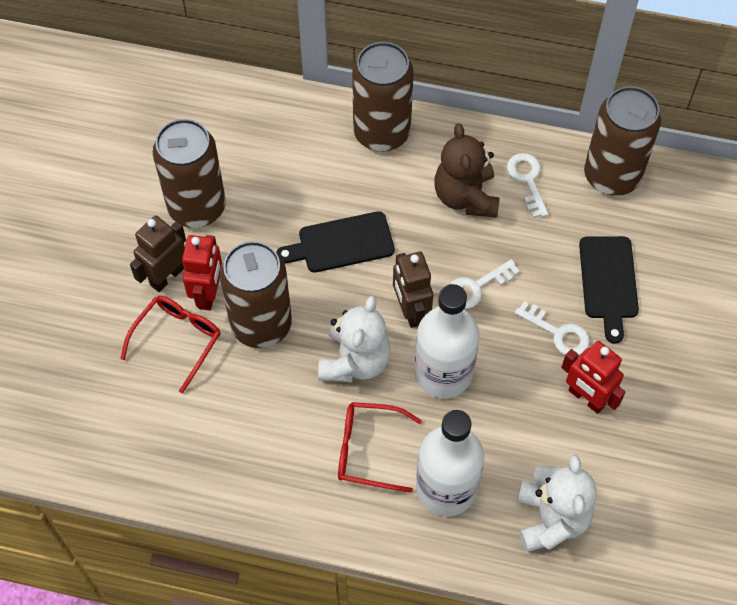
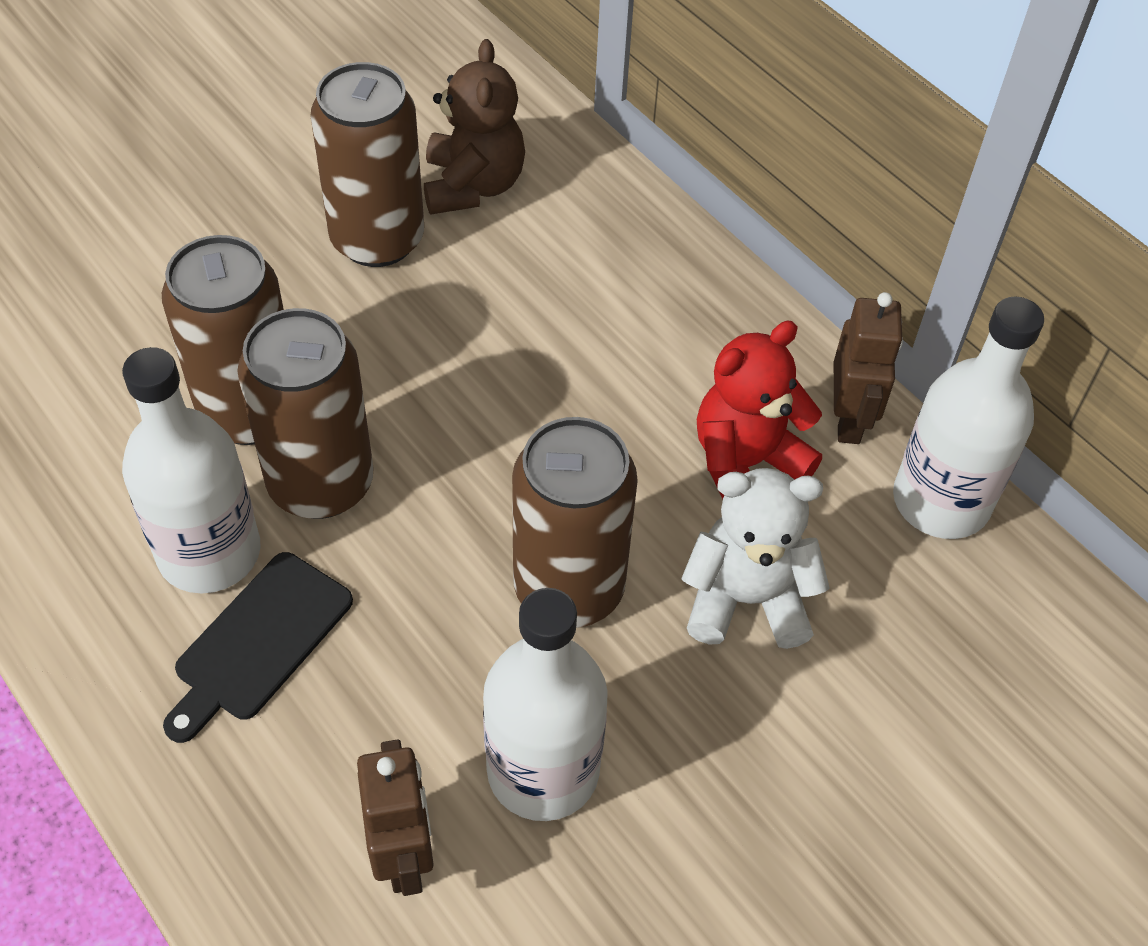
black cutting board: [276,211,395,273] [579,236,639,344] = 2 -> [163,552,353,743] = 1
red glasses: [120,296,221,393] [338,402,422,493] = 2 -> none = 0
red robot: [182,235,222,310] [561,341,626,414] = 2 -> none = 0
red teddy bear: none = 0 -> [697,321,822,499] = 1
white bottle: [414,284,479,398] [416,410,484,516] = 2 -> [122,347,260,593] [483,588,608,821] [893,297,1044,539] = 3
white key: [450,259,520,309] [507,153,549,218] [515,301,590,356] = 3 -> none = 0
white teddy bear: [318,296,391,382] [517,455,597,552] = 2 -> [681,468,830,649] = 1

